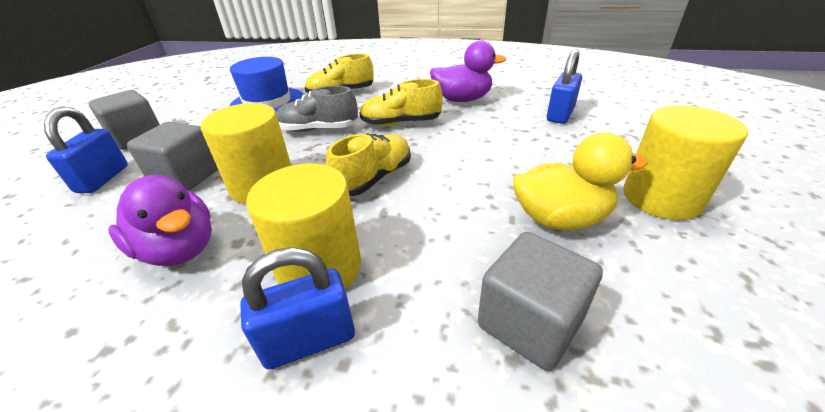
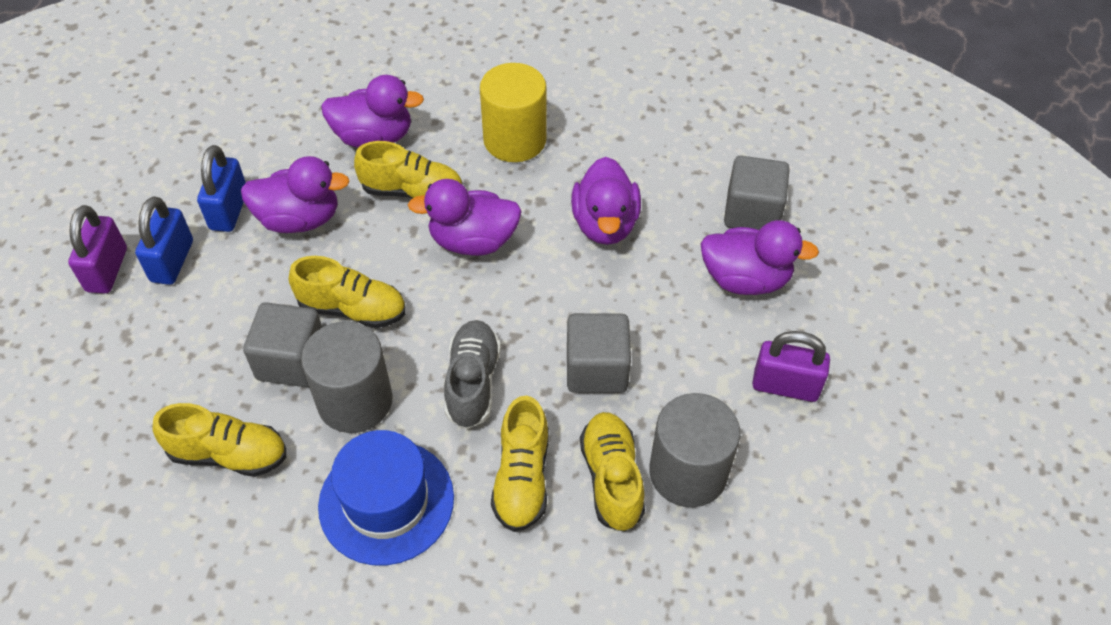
blue padlock: [44,107,128,193] [240,247,355,370] [547,49,582,124] = 3 -> [135,196,193,285] [197,145,246,232] = 2
grey cylinder: none = 0 -> [301,321,393,433] [649,393,740,507] = 2
purple duck: [108,175,212,266] [430,40,506,102] = 2 -> [241,156,350,233] [321,75,424,148] [408,179,522,256] [571,157,641,245] [701,220,819,295] = 5
purple padlock: none = 0 -> [68,205,127,293] [752,331,830,402] = 2
yellow cylinder: [201,103,291,204] [246,163,361,289] [623,105,748,220] = 3 -> [480,63,547,162] = 1
yellow duck: [513,133,648,230] = 1 -> none = 0
yellow shoe: [305,54,374,93] [326,133,411,196] [360,79,443,126] = 3 -> [153,403,286,477] [289,256,406,328] [354,141,462,199] [491,396,549,532] [580,412,645,532] = 5

